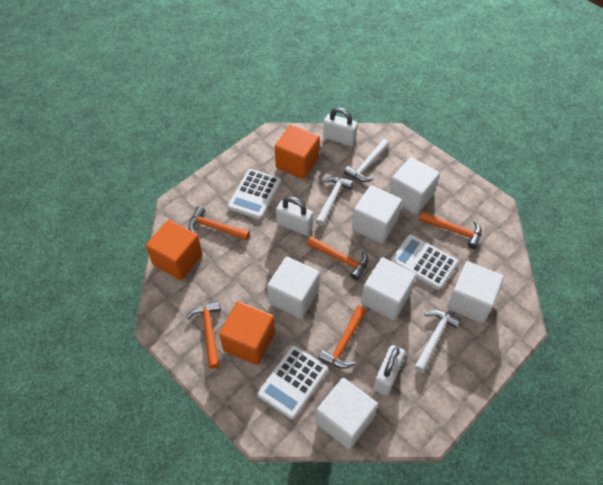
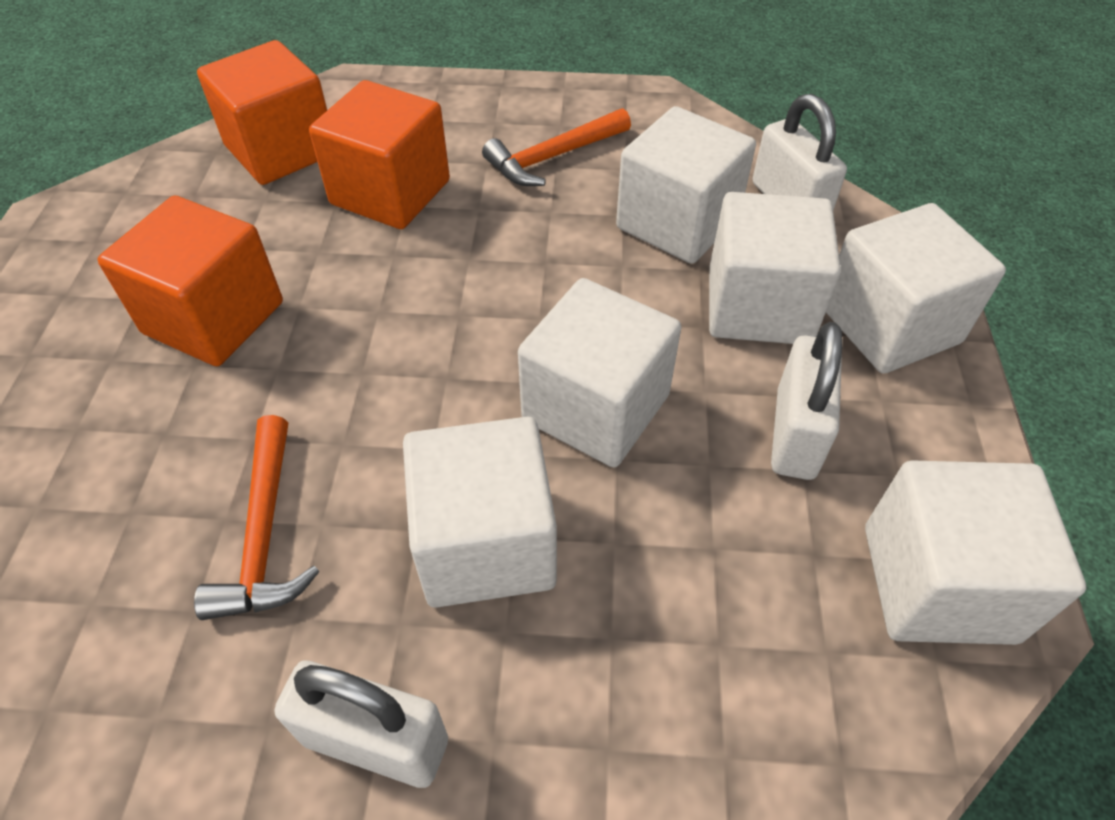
orange hammer: [187,301,220,369] [189,206,250,240] [307,236,368,280] [318,305,367,369] [419,211,482,249] = 5 -> [194,415,320,620] [482,108,631,186] = 2
white calculator: [228,169,281,220] [257,346,328,420] [391,235,458,290] = 3 -> none = 0
white hammer: [315,176,353,226] [344,139,389,182] [414,310,461,373] = 3 -> none = 0

